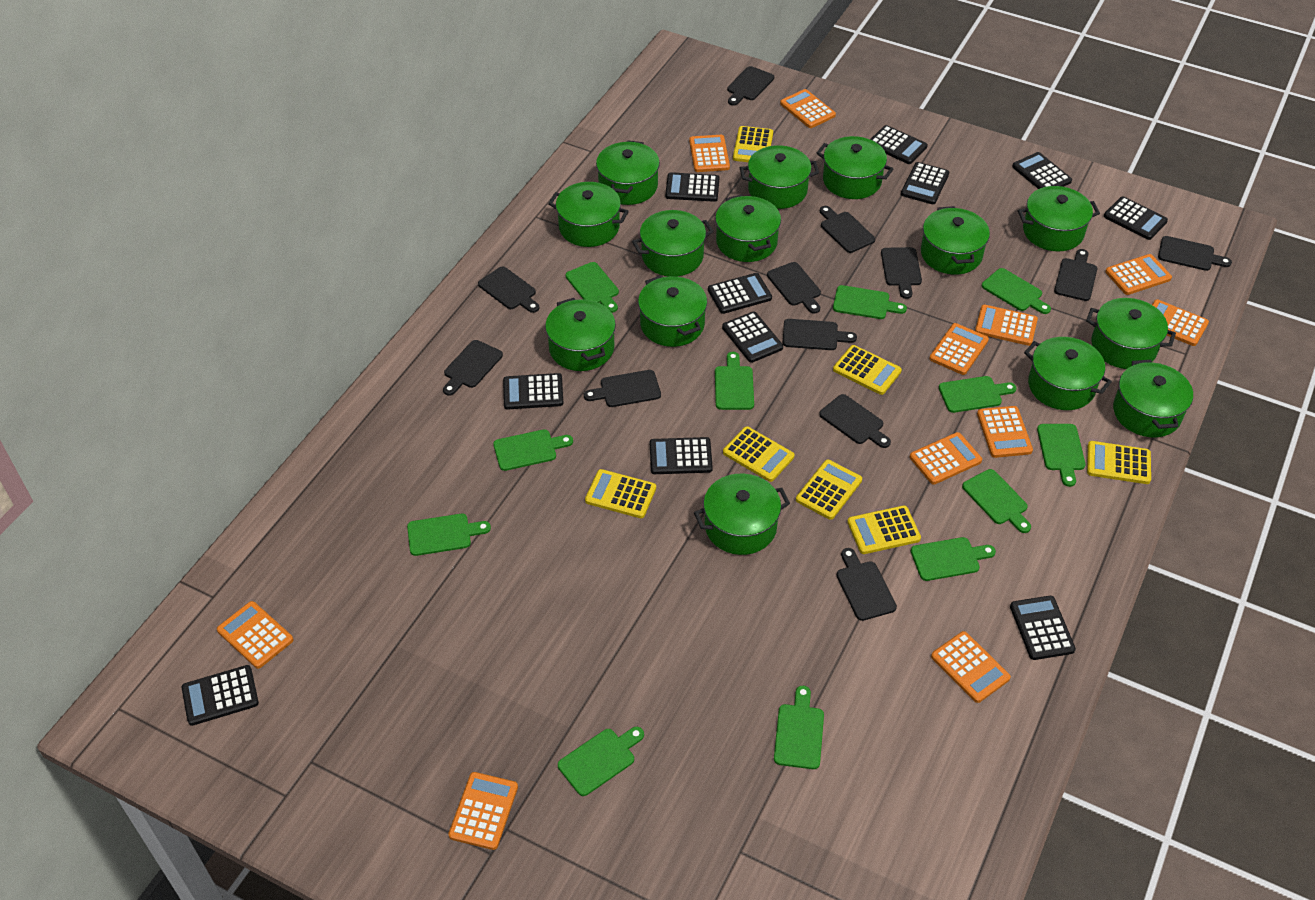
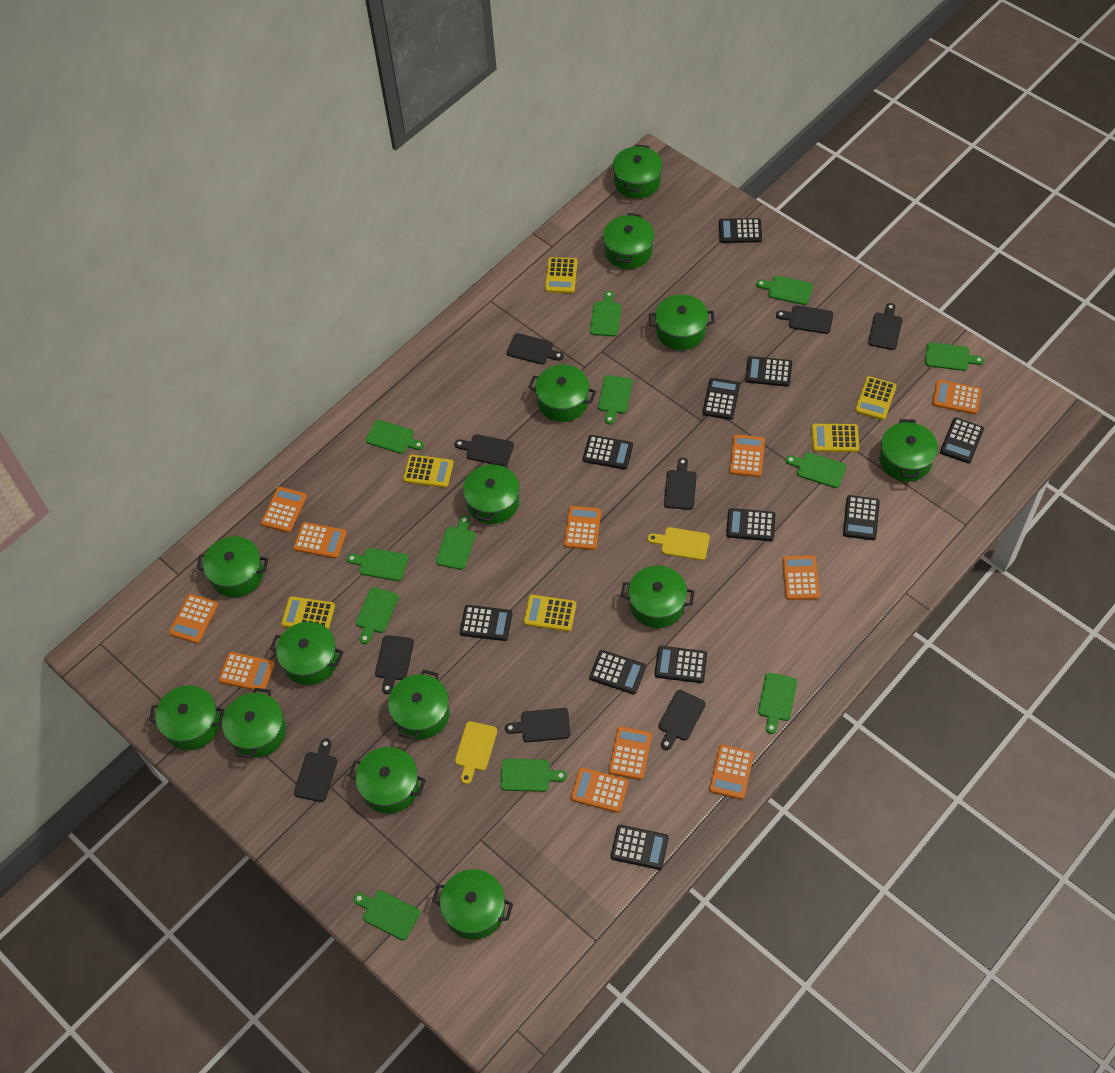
black cutting board: [443,340,503,396] [478,266,539,313] [584,370,661,407] [727,66,774,105] [767,262,821,314] [783,319,857,350] [819,394,891,448] [820,206,875,253] [836,548,897,621] [881,247,922,299] [1054,249,1097,301] [1158,236,1232,271] = 12 -> [294,739,337,802] [375,635,414,694] [455,434,514,466] [505,708,570,742] [507,333,564,364] [658,690,706,750] [664,458,697,510] [776,305,833,334] [868,303,902,350] = 9
yellow calculator: [585,469,656,518] [723,426,794,482] [733,126,773,162] [796,459,862,520] [833,345,902,395] [847,506,921,554] [1087,441,1151,484] = 7 -> [281,596,335,630] [403,455,454,488] [524,595,576,632] [545,257,577,293] [812,424,859,452] [855,376,897,420] = 6
yellow cutting board: none = 0 -> [455,721,497,784] [648,527,710,560] = 2

